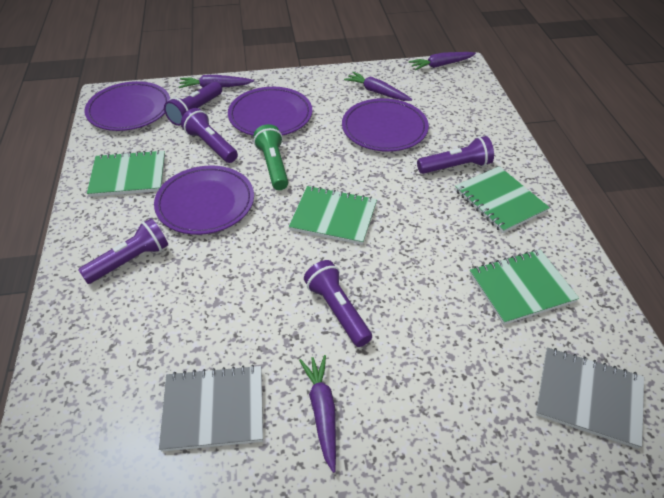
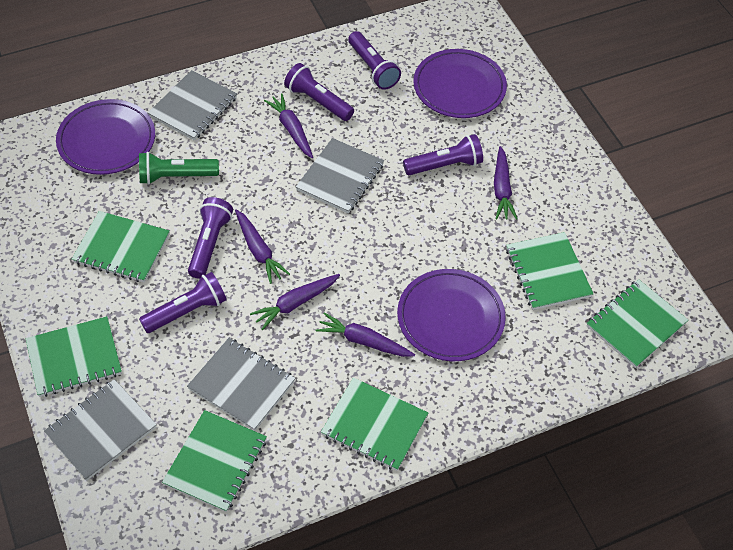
green notebook: [87,150,165,197] [289,186,377,245] [455,166,550,233] [470,249,579,325] = 4 -> [26,316,122,397] [72,211,170,283] [162,410,267,512] [321,378,428,471] [506,232,593,310] [587,279,688,368] = 6
grey notebook: [159,365,263,452] [536,348,644,449] = 2 -> [44,379,157,480] [148,70,237,141] [187,338,295,431] [296,138,384,214] = 4
purple carrot: [179,75,254,88] [299,355,336,473] [344,72,412,101] [409,52,476,70] = 4 -> [235,209,290,284] [250,274,340,330] [264,93,313,158] [315,312,415,357] [494,146,517,220] = 5
purple plate: [85,81,170,131] [154,166,254,235] [228,87,312,136] [342,98,429,152] = 4 -> [56,99,155,175] [397,269,506,361] [413,49,507,118] = 3

